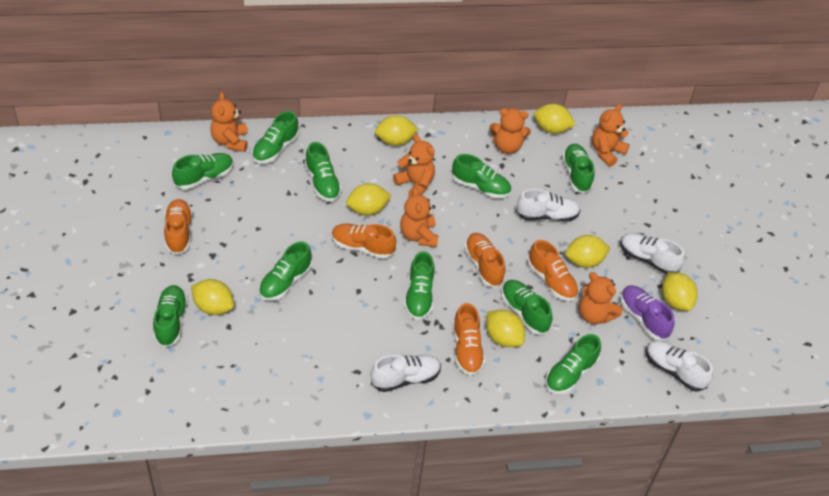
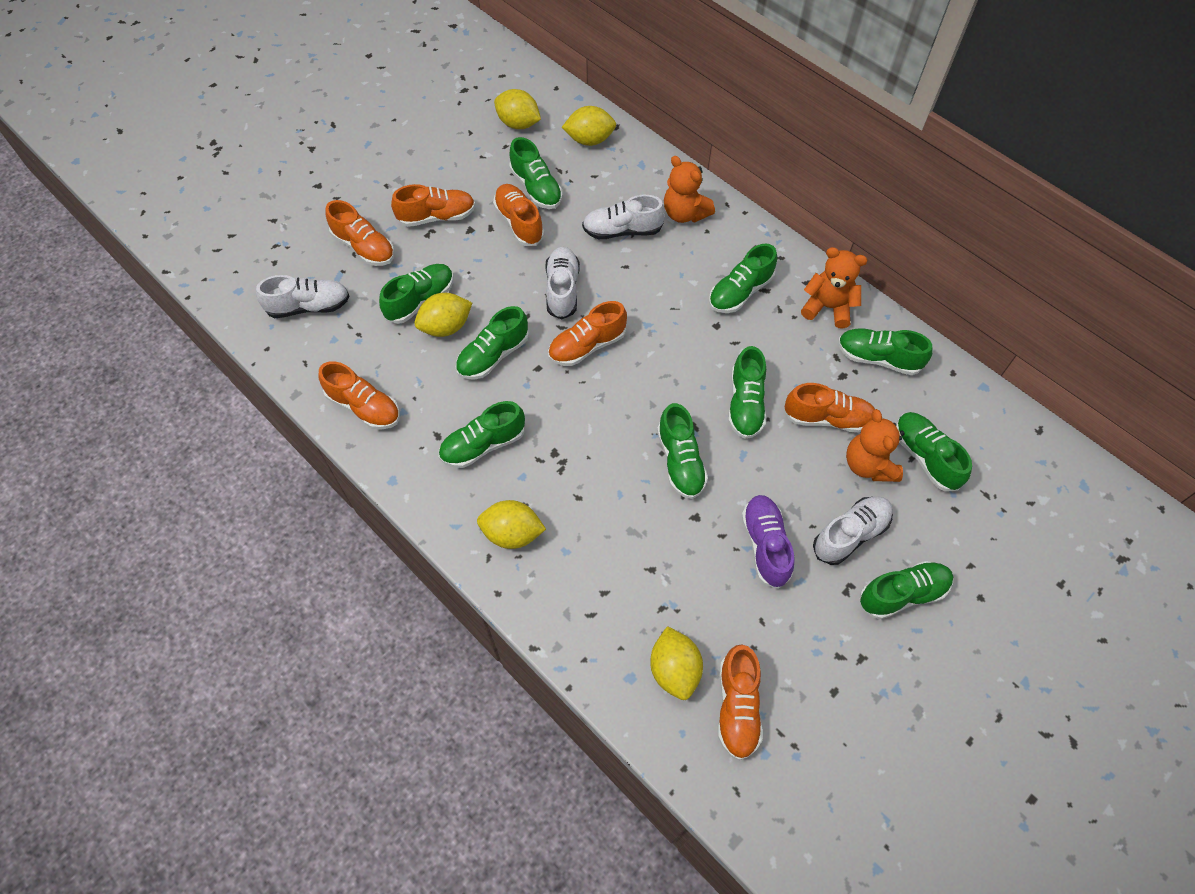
orange shoe: [164,199,193,255] [332,223,396,259] [453,303,485,376] [464,233,505,288] [528,240,579,301] = 5 -> [319,361,400,430] [325,200,395,266] [391,184,476,227] [493,184,545,246] [548,301,627,366] [718,644,763,760] [783,383,875,433] = 7
orange teddy bear: [210,92,248,152] [393,134,435,196] [400,187,439,247] [489,108,531,154] [579,272,622,324] [592,104,629,167] = 6 -> [664,156,715,223] [801,247,867,328] [846,409,905,482] = 3
yellow lemon: [191,279,234,315] [346,183,391,216] [375,115,418,146] [486,310,525,347] [534,104,576,134] [565,235,611,268] [662,272,698,311] = 7 -> [414,293,472,337] [477,500,546,549] [494,89,541,129] [562,106,616,146] [650,626,703,700] = 5

